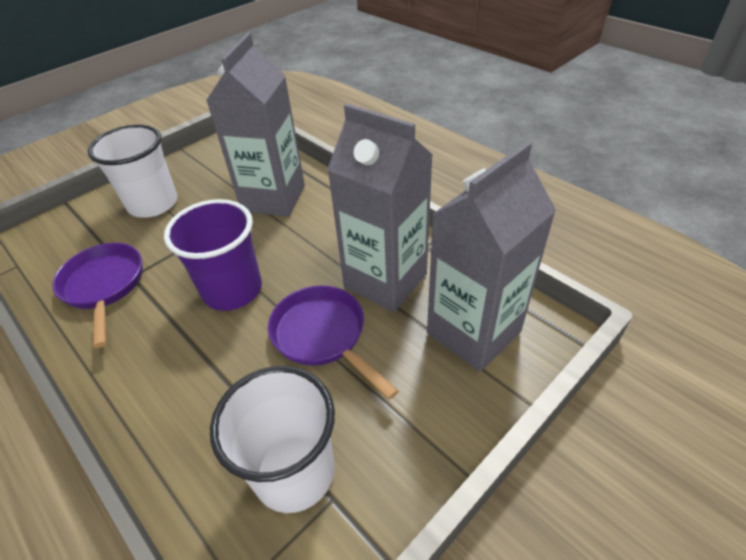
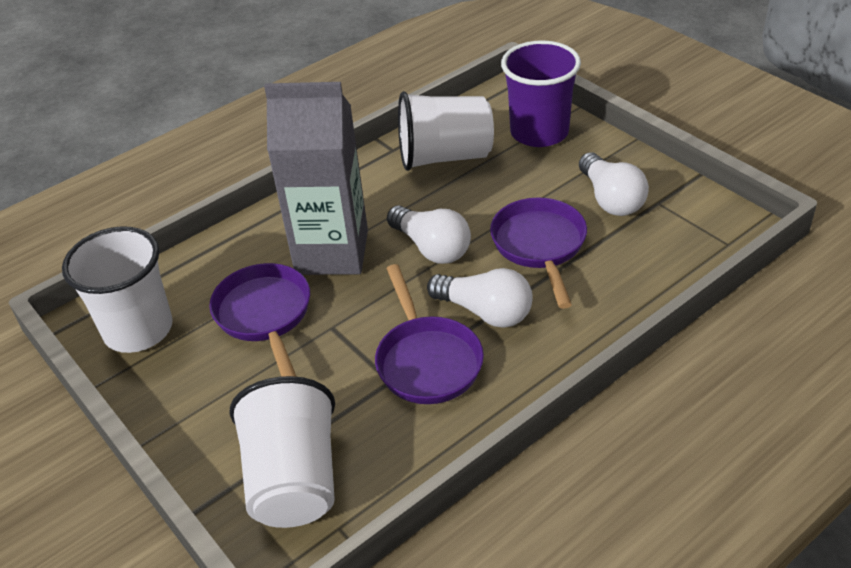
grey carton: [206,33,305,217] [327,103,433,312] [427,141,556,372] = 3 -> [264,82,368,275] = 1
purple pan: [52,243,143,348] [268,285,399,400] = 2 -> [209,263,310,377] [375,264,484,404] [490,198,587,309] = 3
white cup: [88,124,177,218] [210,366,335,513] = 2 -> [62,226,173,353] [229,376,335,528] [398,91,494,171] = 3
white light bulb: none = 0 -> [387,205,471,264] [427,268,533,328] [579,152,649,216] = 3

